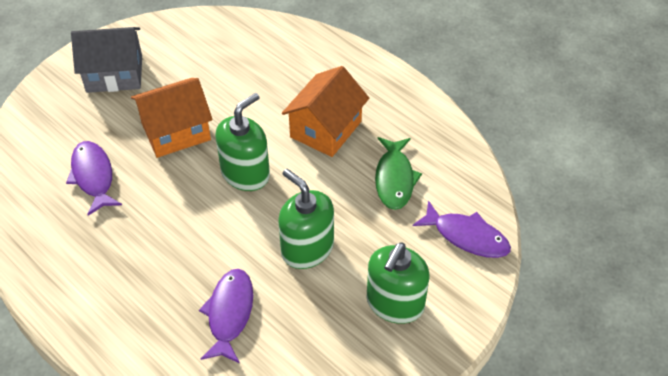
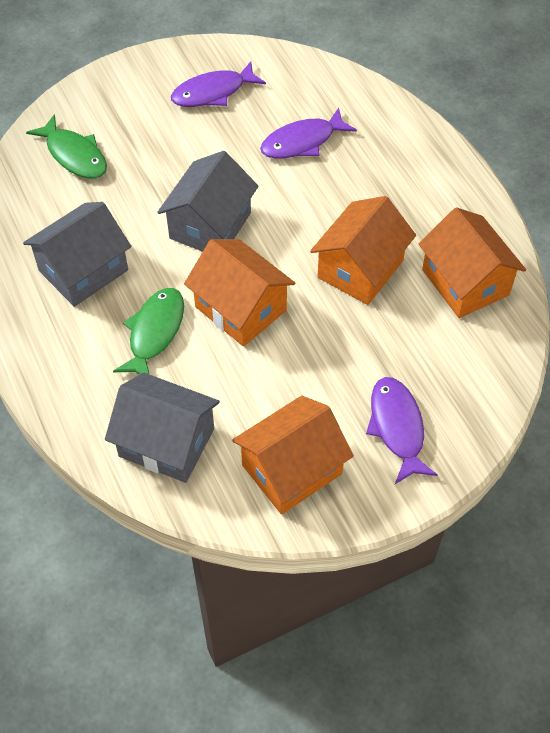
green fish: [375,137,422,210] = 1 -> [26,114,107,179] [113,288,184,375] = 2
green soap dispenser: [215,93,270,191] [278,169,334,269] [367,242,429,324] = 3 -> none = 0
grey house: [71,27,142,93] = 1 -> [23,202,131,307] [105,373,220,483] [157,151,258,252] = 3
orange house: [131,78,213,158] [282,66,369,157] = 2 -> [184,239,295,347] [232,396,354,514] [310,196,416,305] [419,207,526,318] = 4

